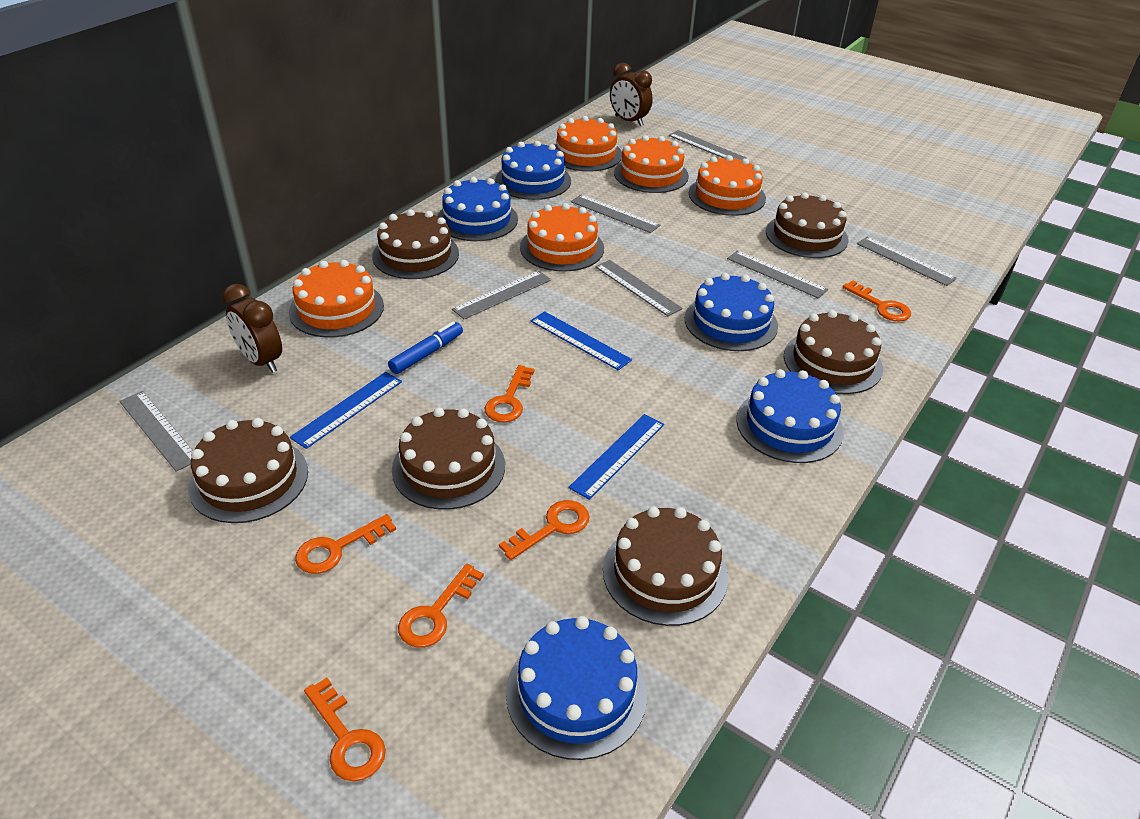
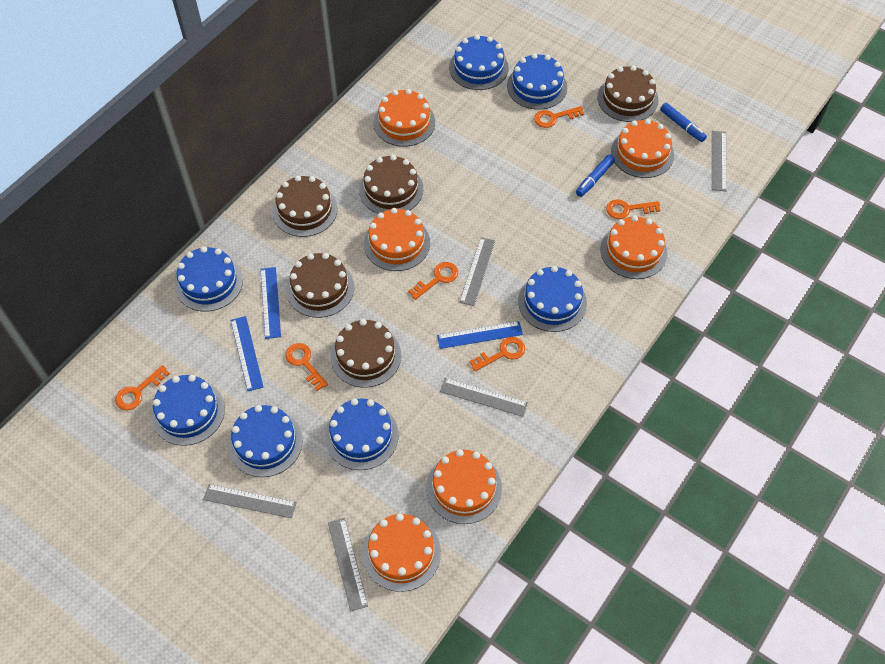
blue cake: [438,177,518,241] [495,141,571,200] [506,616,647,760] [685,273,778,351] [736,369,844,463] = 5 -> [151,375,225,446] [175,246,243,312] [228,405,303,477] [325,398,399,470] [449,35,509,90] [507,53,567,110] [518,266,587,332] = 7
blue marker: [388,322,463,374] = 1 -> [576,154,615,197] [660,103,707,142] = 2
brown cake: [188,418,308,523] [372,209,459,279] [392,408,505,510] [603,506,728,626] [766,192,849,258] [784,310,883,394] = 6 -> [272,175,338,237] [286,253,354,318] [330,319,401,388] [359,155,423,214] [597,65,659,122] = 5
brown clock: [222,284,282,373] [610,63,653,126] = 2 -> none = 0
grey ruler: [119,391,193,472] [452,271,551,319] [571,195,660,233] [595,260,683,316] [669,130,747,160] [727,250,828,299] [857,237,957,286] = 7 -> [203,484,297,518] [328,518,368,611] [440,378,528,417] [459,237,495,306] [712,131,727,191] = 5
orange cake: [289,260,384,338] [520,203,604,272] [555,116,622,172] [614,135,689,193] [689,155,766,216] = 5 -> [362,513,441,592] [364,208,430,271] [374,89,435,147] [426,449,502,524] [600,215,668,279] [611,119,674,178] = 6

